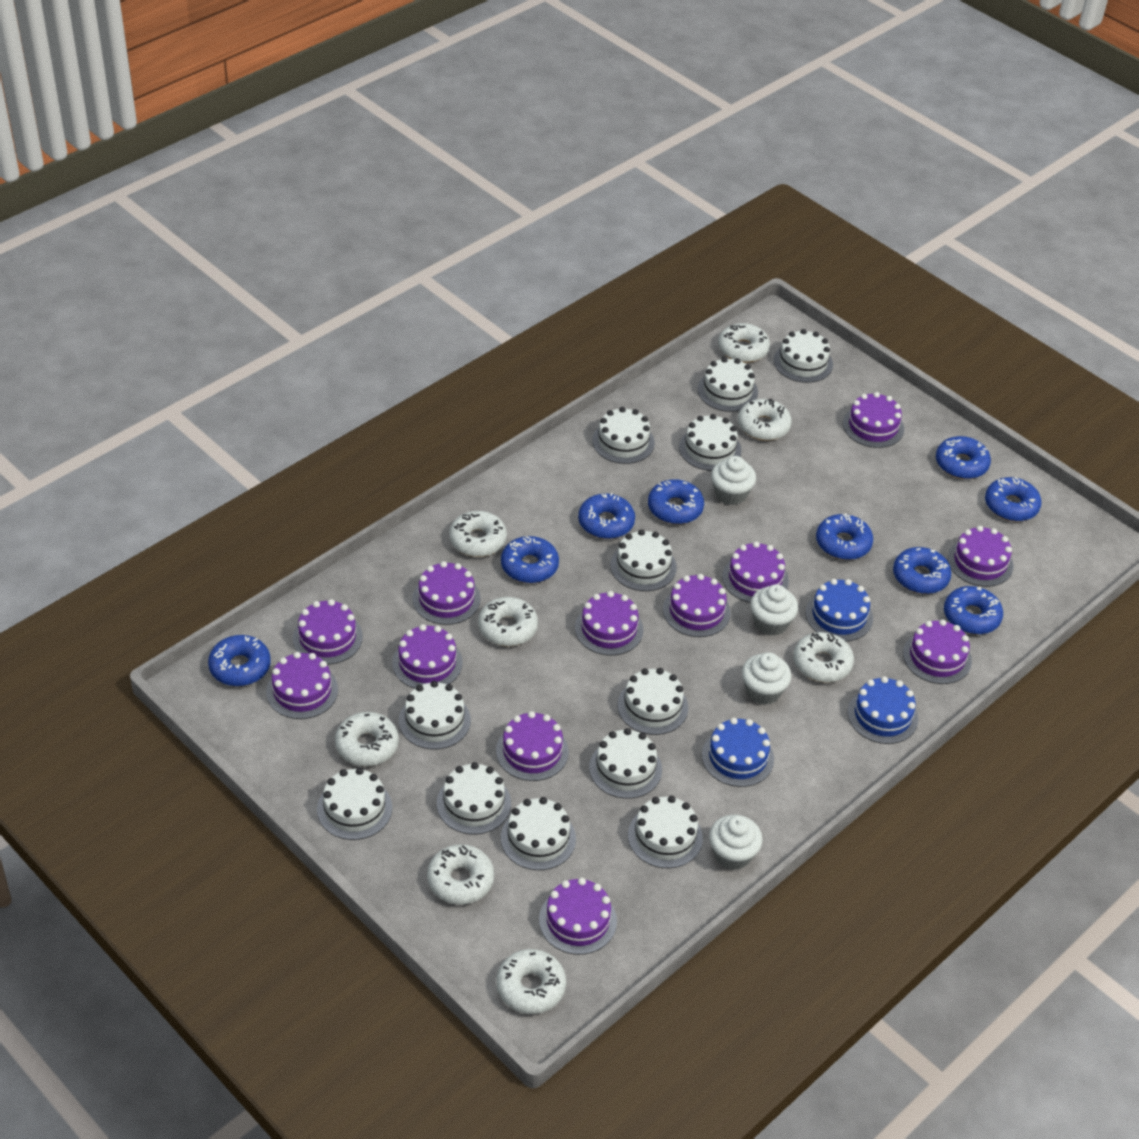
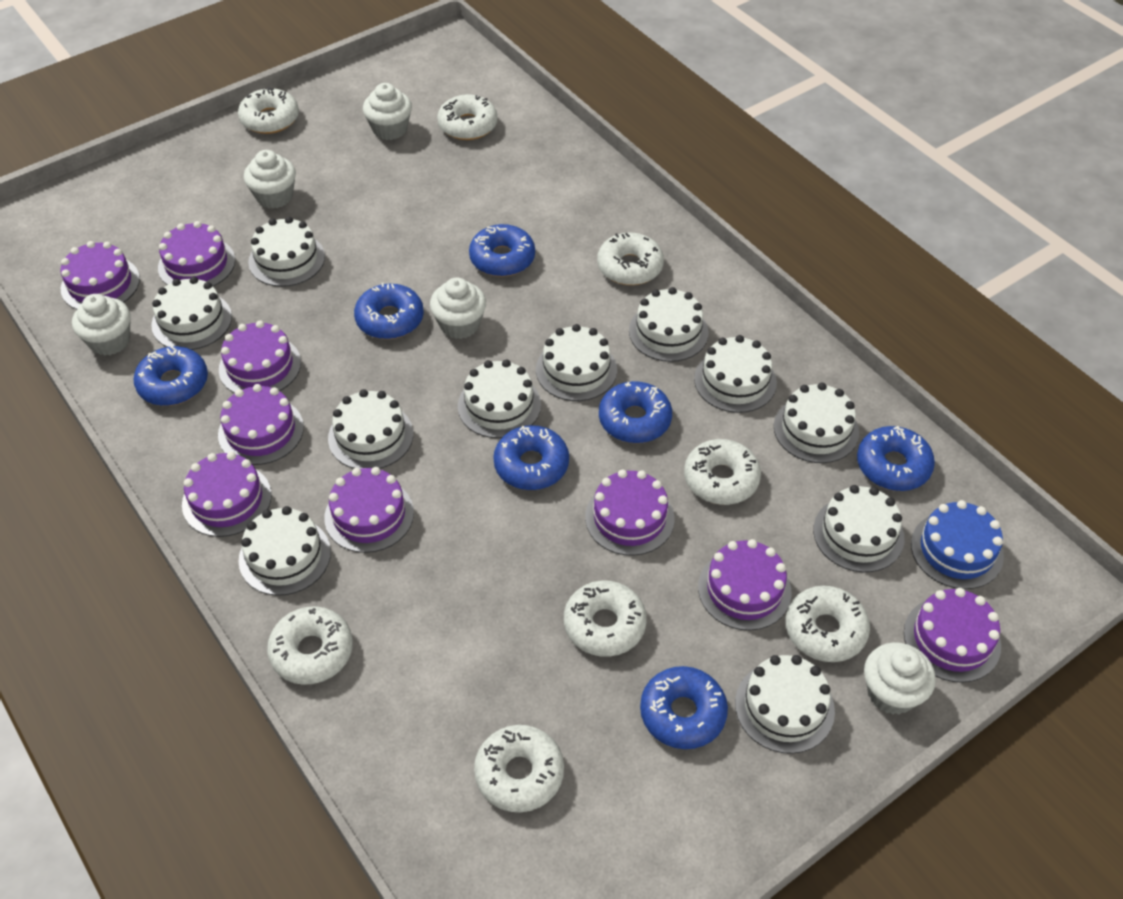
blue cake: [702,718,774,787] [805,579,873,642] [848,676,918,744] = 3 -> [911,500,1004,589] = 1
blue donut: [208,635,271,686] [501,536,559,583] [578,493,635,539] [648,479,704,524] [816,514,873,560] [893,547,951,594] [936,436,991,479] [944,586,1003,634] [985,477,1041,521] = 9 -> [134,346,208,406] [354,283,424,339] [469,224,535,277] [493,425,569,490] [599,381,672,443] [640,666,728,749] [857,426,935,491] = 7
purple cake: [266,652,338,719] [293,599,363,665] [392,624,463,689] [412,561,481,625] [496,711,569,781] [539,878,617,955] [575,591,643,655] [663,574,731,637] [722,542,789,603] [843,392,904,448] [903,619,972,684] [948,526,1013,587] = 12 -> [60,241,140,310] [158,221,235,286] [182,452,272,537] [218,384,304,465] [219,321,301,393] [324,467,414,553] [585,469,674,556] [698,539,792,630] [904,588,1001,683] = 9
white cake: [317,768,392,840] [399,681,471,749] [437,762,511,834] [501,797,576,870] [589,728,662,799] [592,407,655,464] [610,529,677,591] [618,668,688,735] [628,796,703,868] [679,414,741,471] [698,357,758,412] [774,329,833,383] = 12 -> [151,277,232,350] [238,506,331,596] [248,217,325,287] [328,389,413,469] [458,360,541,438] [536,324,617,401] [629,287,708,362] [694,335,777,413] [735,655,835,754] [774,383,859,463] [813,485,904,572] = 11
white cupcake: [709,815,763,870] [711,456,756,505] [742,652,791,705] [750,584,798,636] = 4 -> [72,294,131,356] [244,150,296,209] [363,83,412,140] [430,277,486,339] [864,642,936,714] = 5

